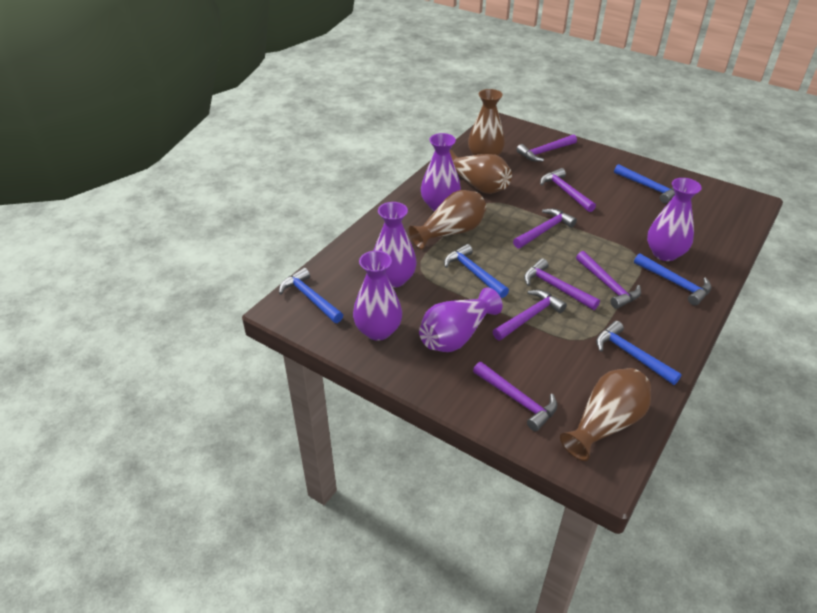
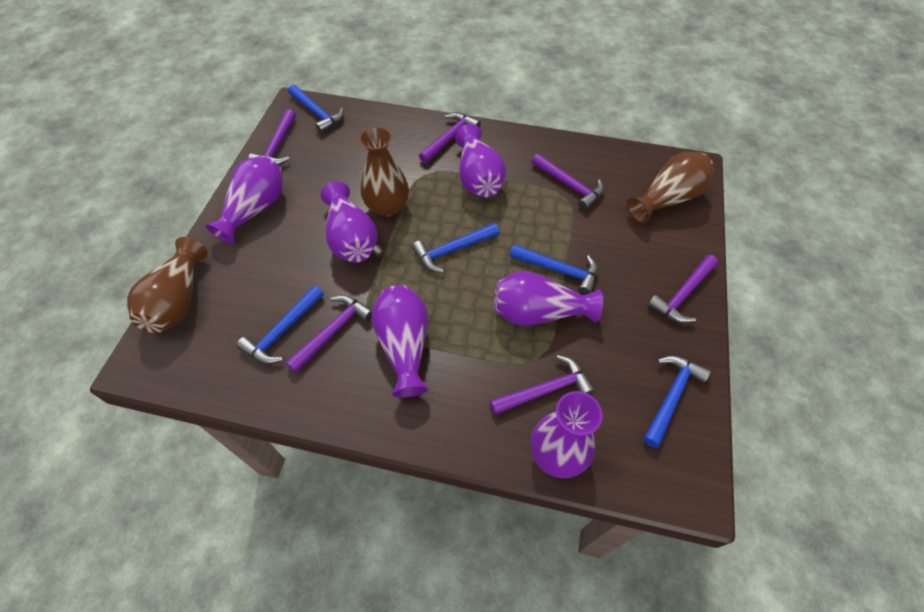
brown vase: [409,190,486,250] [450,150,512,194] [468,89,505,156] [560,368,651,461] = 4 -> [127,237,208,333] [359,126,409,216] [627,152,714,224] = 3
purple hammer: [473,362,557,431] [493,290,567,340] [513,209,577,248] [516,134,577,162] [524,258,600,310] [540,168,596,212] [576,251,641,309] = 7 -> [248,109,296,165] [286,295,372,373] [419,112,481,163] [490,355,595,415] [532,154,604,210] [648,255,718,323] = 6
purple vase: [353,251,402,341] [373,202,417,288] [419,287,503,352] [421,133,461,211] [647,178,702,261] = 5 -> [205,156,283,244] [321,181,378,263] [371,285,429,398] [455,124,506,197] [494,271,603,326] [530,391,603,478] = 6

